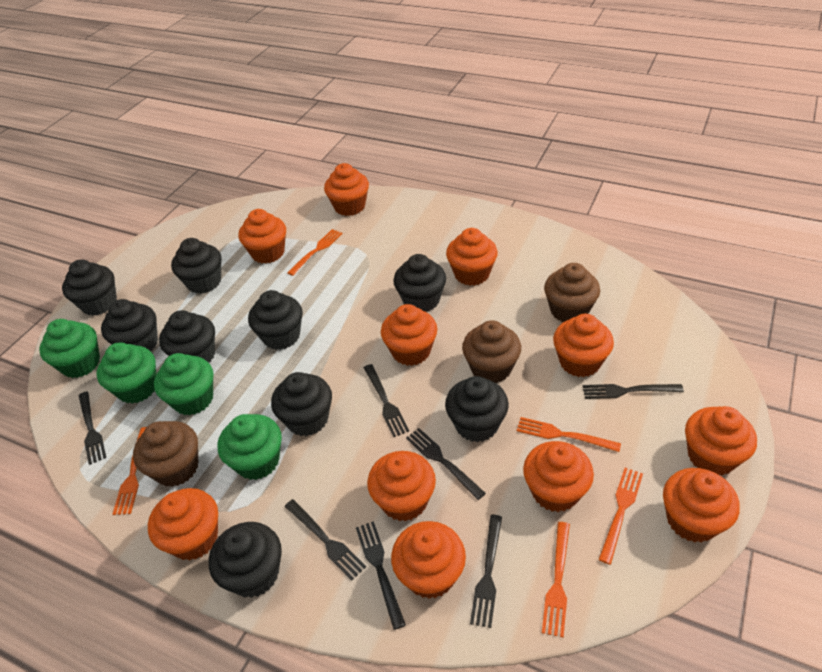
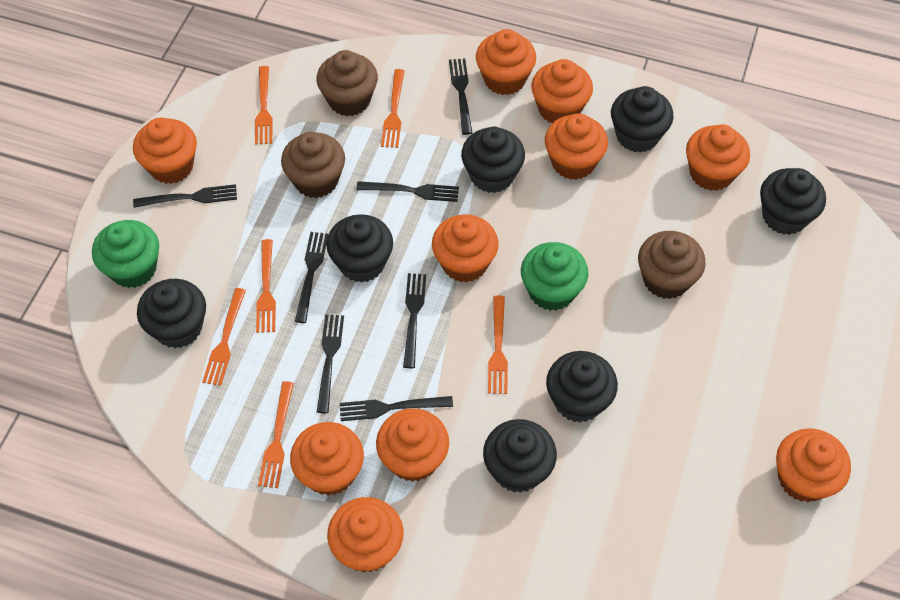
black cupcake: [62,259,117,316] [101,299,158,351] [159,310,215,363] [171,238,221,294] [209,522,282,598] [248,290,303,350] [271,372,332,436] [393,254,446,312] [445,376,509,442] = 9 -> [137,279,206,348] [326,214,393,283] [461,127,525,193] [483,419,557,493] [546,351,618,423] [611,86,673,153] [760,168,826,235] = 7
green cupcake: [39,319,100,378] [97,342,156,404] [154,353,213,415] [218,414,282,480] = 4 -> [92,220,159,288] [521,242,588,311] = 2
orange cupcake: [148,488,218,561] [238,209,286,264] [324,163,369,216] [367,451,436,521] [381,304,437,366] [391,521,466,599] [446,228,498,286] [523,441,594,512] [553,314,614,377] [663,468,740,543] [685,406,757,476] = 11 -> [133,118,197,184] [290,422,364,496] [327,497,404,573] [376,408,449,482] [432,214,499,282] [476,29,536,95] [531,59,593,123] [545,113,608,180] [686,124,750,191] [776,428,851,502] = 10
orange fork: [113,427,146,515] [287,229,343,276] [517,417,621,452] [542,522,570,637] [599,468,643,565] = 5 -> [202,288,246,386] [255,66,273,145] [256,239,276,333] [258,381,294,488] [381,69,405,148] [488,295,508,394] = 6

